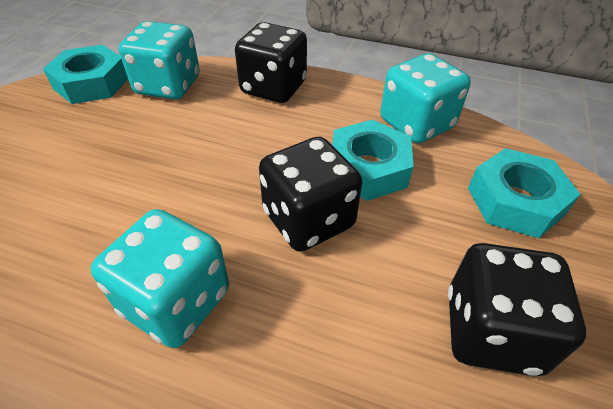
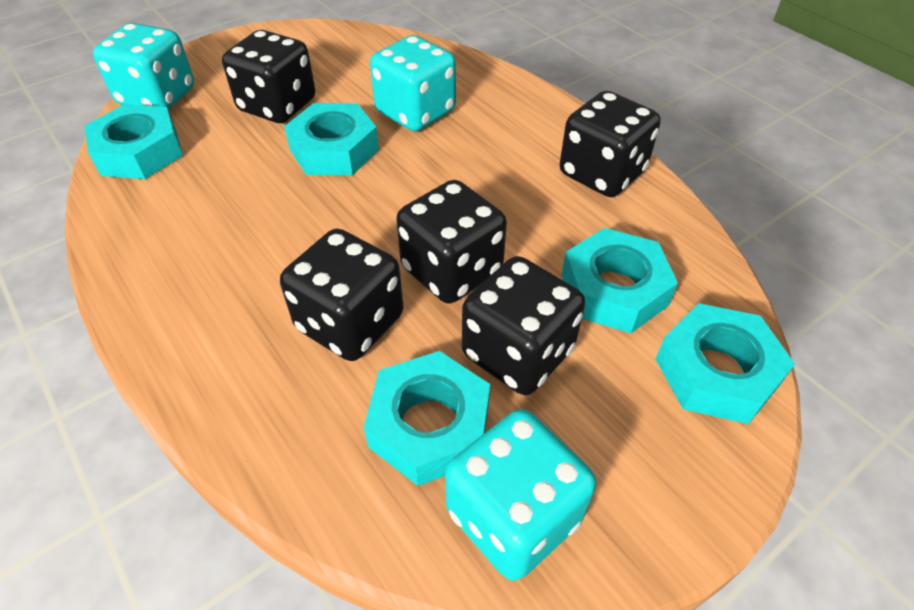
black dice: [235,22,307,103] [259,137,362,252] [448,243,586,376] = 3 -> [222,30,315,123] [280,229,403,361] [396,180,507,304] [462,256,585,395] [560,91,661,197] = 5
turquoise nut: [43,45,128,104] [332,119,414,201] [468,148,581,238] = 3 -> [85,104,183,179] [284,103,379,175] [364,351,490,486] [562,228,678,333] [656,303,795,424] = 5

